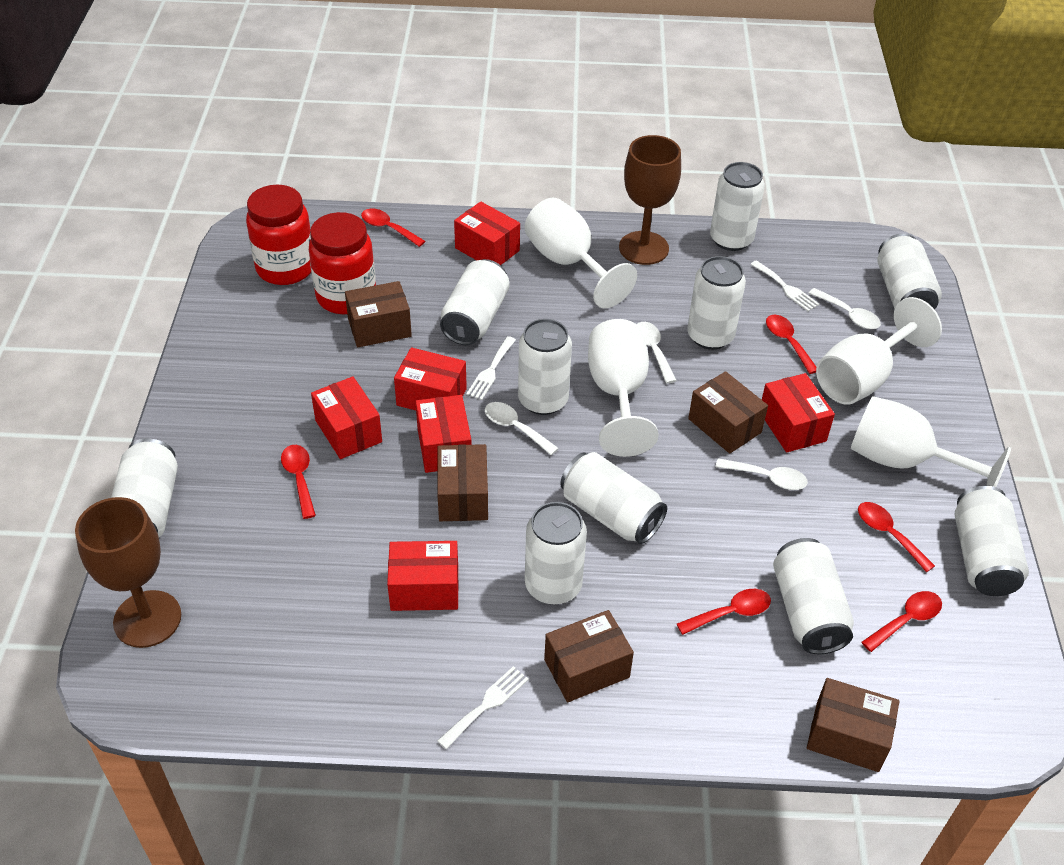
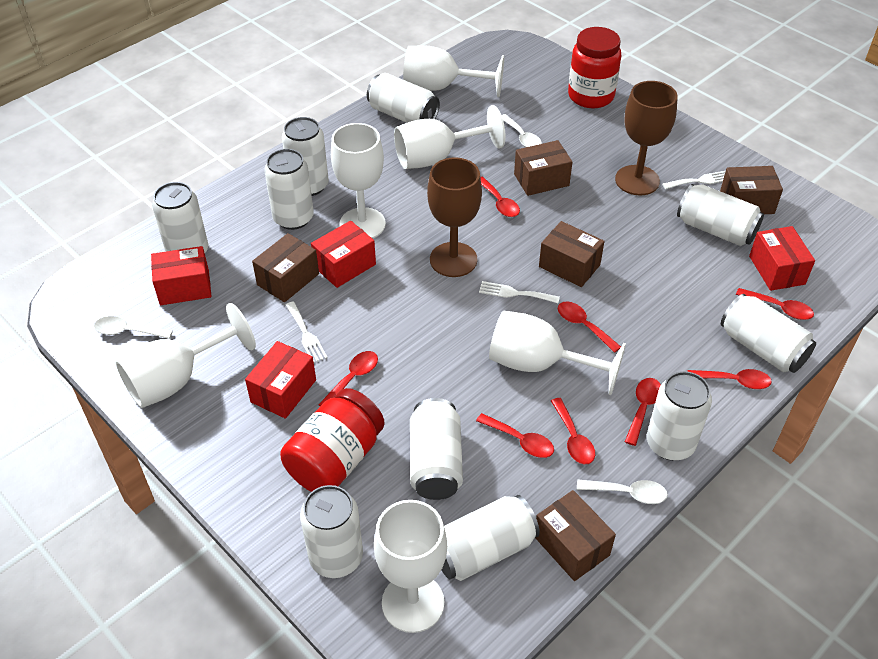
red box: [311,376,382,459] [387,541,459,611] [394,347,467,410] [416,395,471,473] [454,202,520,265] [762,373,835,453] = 6 -> [151,246,211,305] [245,341,316,419] [311,221,376,288] [749,226,815,291] = 4
red spoon: [281,445,316,519] [361,209,425,247] [677,589,771,635] [766,315,816,374] [858,502,935,572] [862,591,942,652] = 6 -> [319,351,378,406] [476,413,554,458] [480,176,520,217] [551,398,595,464] [558,301,621,353] [625,378,661,446] [687,369,772,389] [736,288,814,320] = 8
white goblet: [525,198,637,308] [588,319,659,457] [816,297,942,405] [851,396,1011,487] = 4 -> [116,303,256,408] [331,123,386,239] [374,500,447,633] [394,105,506,169] [403,45,504,97] [489,311,626,395] = 6
white spoon: [485,402,559,455] [636,322,677,384] [715,458,808,490] [808,288,881,329] = 4 -> [94,316,173,339] [502,114,542,147] [577,480,668,504] = 3

